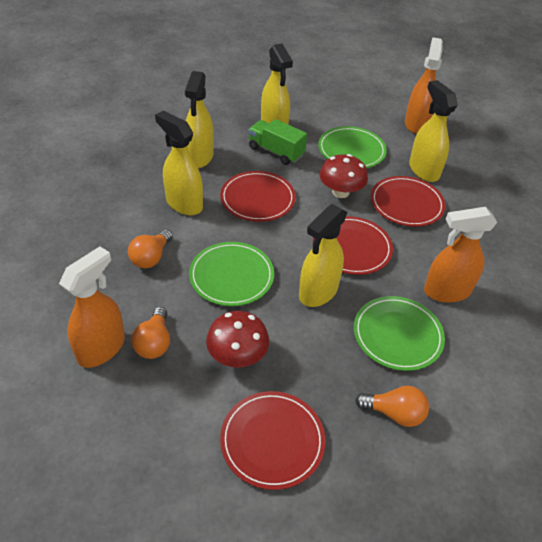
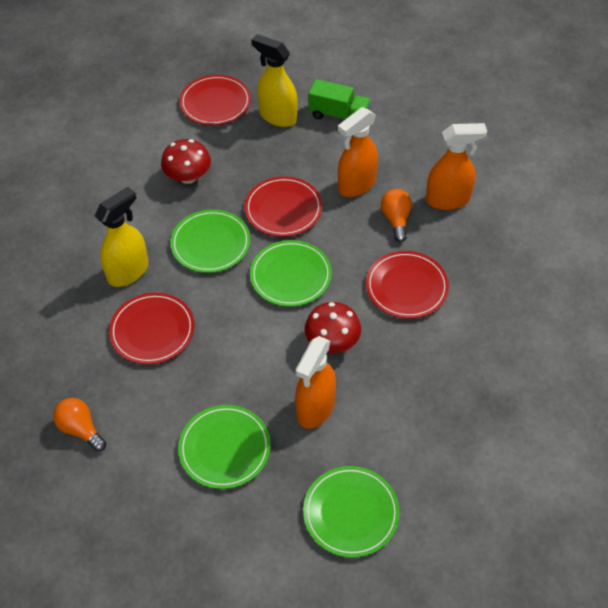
green plate: [189,242,274,306] [318,126,387,168] [354,296,445,371] = 3 -> [170,209,250,273] [178,405,271,489] [250,240,332,307] [303,466,400,558] = 4
orange light bulb: [128,230,173,269] [131,307,170,359] [355,386,429,427] = 3 -> [53,398,106,452] [381,189,412,242] = 2
yellow spray bottle: [155,110,203,215] [185,71,214,168] [261,44,293,125] [299,204,348,307] [409,80,458,182] = 5 -> [94,187,149,287] [251,34,298,127] = 2

